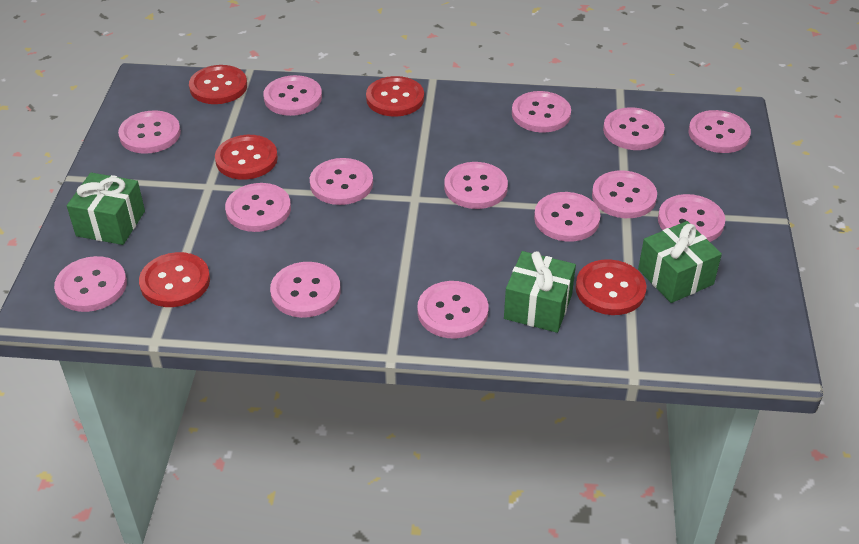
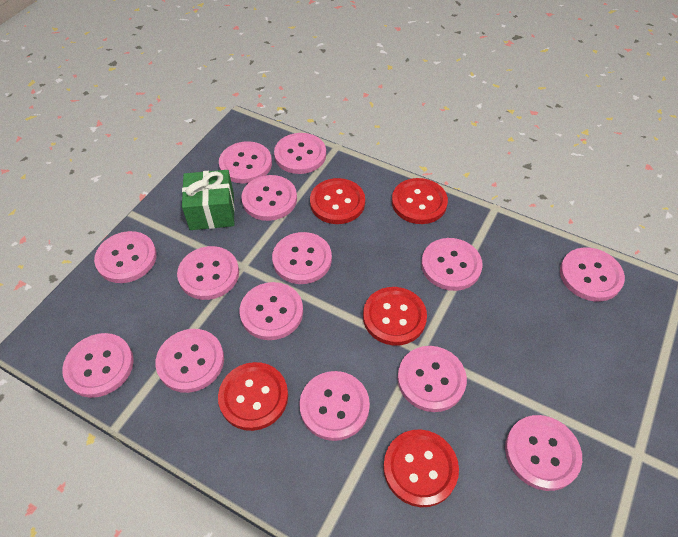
green gift: [67,173,145,245] [504,251,576,333] [638,221,722,303] = 3 -> [182,170,235,230] = 1

